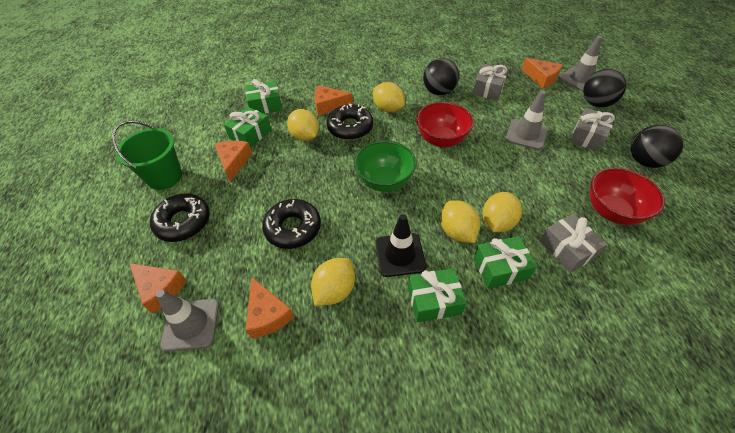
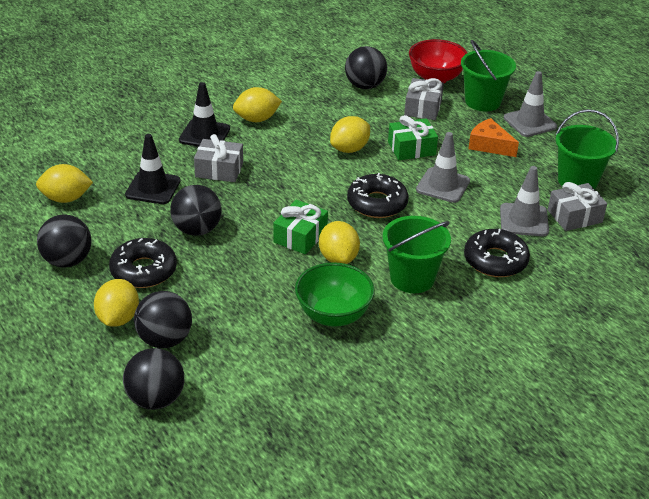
black ball: [423,58,459,95] [583,69,626,107] [631,125,683,168] = 3 -> [37,214,92,267] [123,348,184,410] [134,291,192,348] [170,185,222,236] [345,46,387,89] = 5
black traffic cone: [375,214,426,277] = 1 -> [125,134,181,204] [179,82,230,147] = 2
green bucket: [112,121,182,190] = 1 -> [383,216,451,293] [461,40,516,111] [556,109,619,189] = 3
green gift: [224,107,271,148] [246,79,282,114] [408,268,466,322] [474,236,537,289] = 4 -> [273,200,328,254] [388,115,438,160] = 2
orange cheese: [129,263,186,313] [214,141,252,182] [245,277,294,338] [314,85,353,115] [522,58,562,88] = 5 -> [468,118,519,157] = 1
red bowl: [416,102,474,147] [590,168,665,225] = 2 -> [409,39,467,83] = 1

